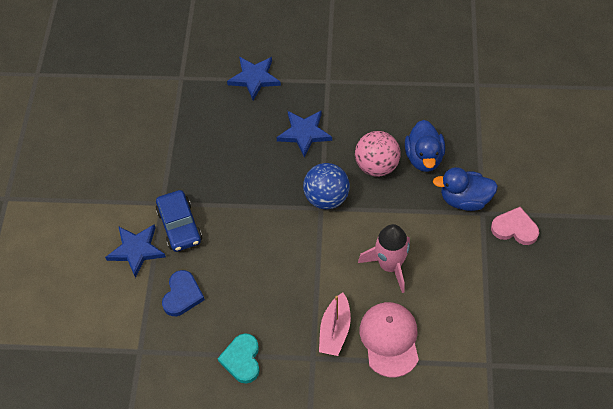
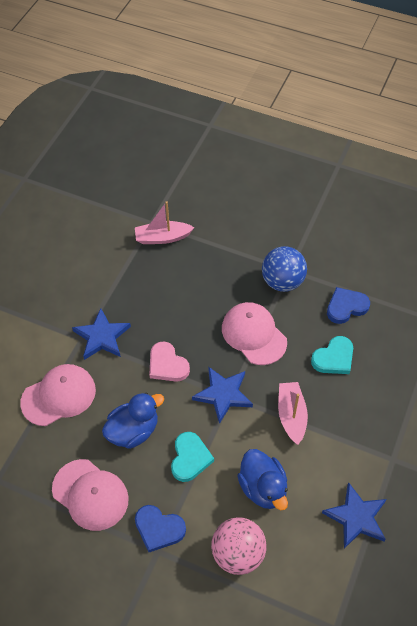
blue car: [156,190,202,252] = 1 -> none = 0
blue heart: [162,270,205,316] = 1 -> [135,505,186,552] [327,287,370,324] = 2
pink boat: [319,293,351,356] = 1 -> [135,201,195,244] [278,382,308,445] = 2
pink cap: [360,302,419,377] = 1 -> [20,364,96,426] [52,459,129,531] [222,302,287,365] = 3
pink rocket: [358,224,410,293] = 1 -> none = 0
turquoise heart: [217,333,260,384] = 1 -> [171,432,214,482] [311,336,353,374] = 2

